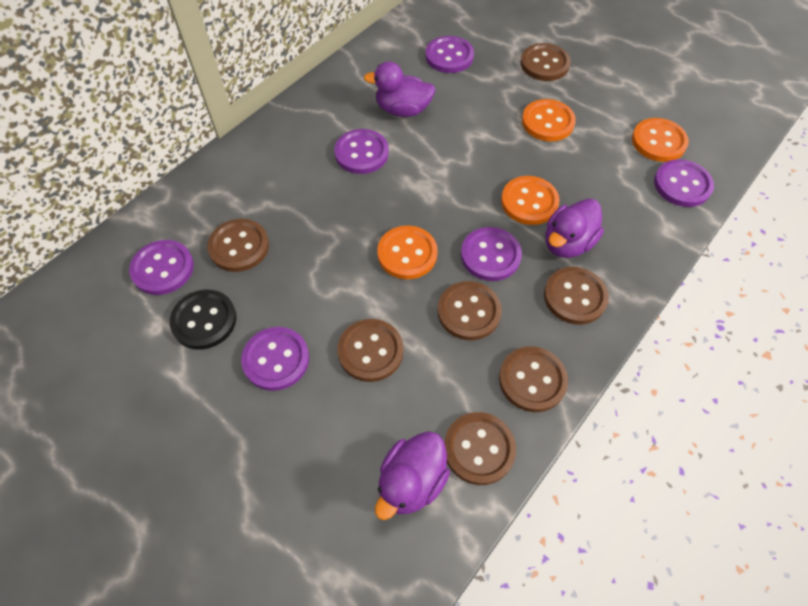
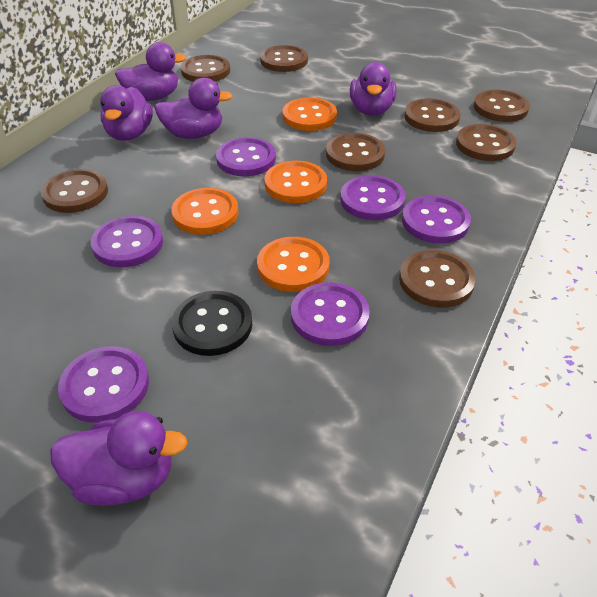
brown button: [207,219,269,272] [337,319,404,382] [438,281,502,340] [444,412,516,485] [499,346,568,412] [520,43,571,81] [544,267,609,324] = 7 -> [41,169,108,213] [181,55,230,82] [260,45,308,72] [326,133,385,171] [399,250,476,308] [405,98,460,132] [456,124,516,161] [474,90,530,122] = 8
purple duck: [364,61,435,117] [375,431,450,520] [545,199,604,258] = 3 -> [50,411,188,506] [100,85,153,141] [115,42,186,101] [154,78,233,139] [350,62,397,116] = 5

